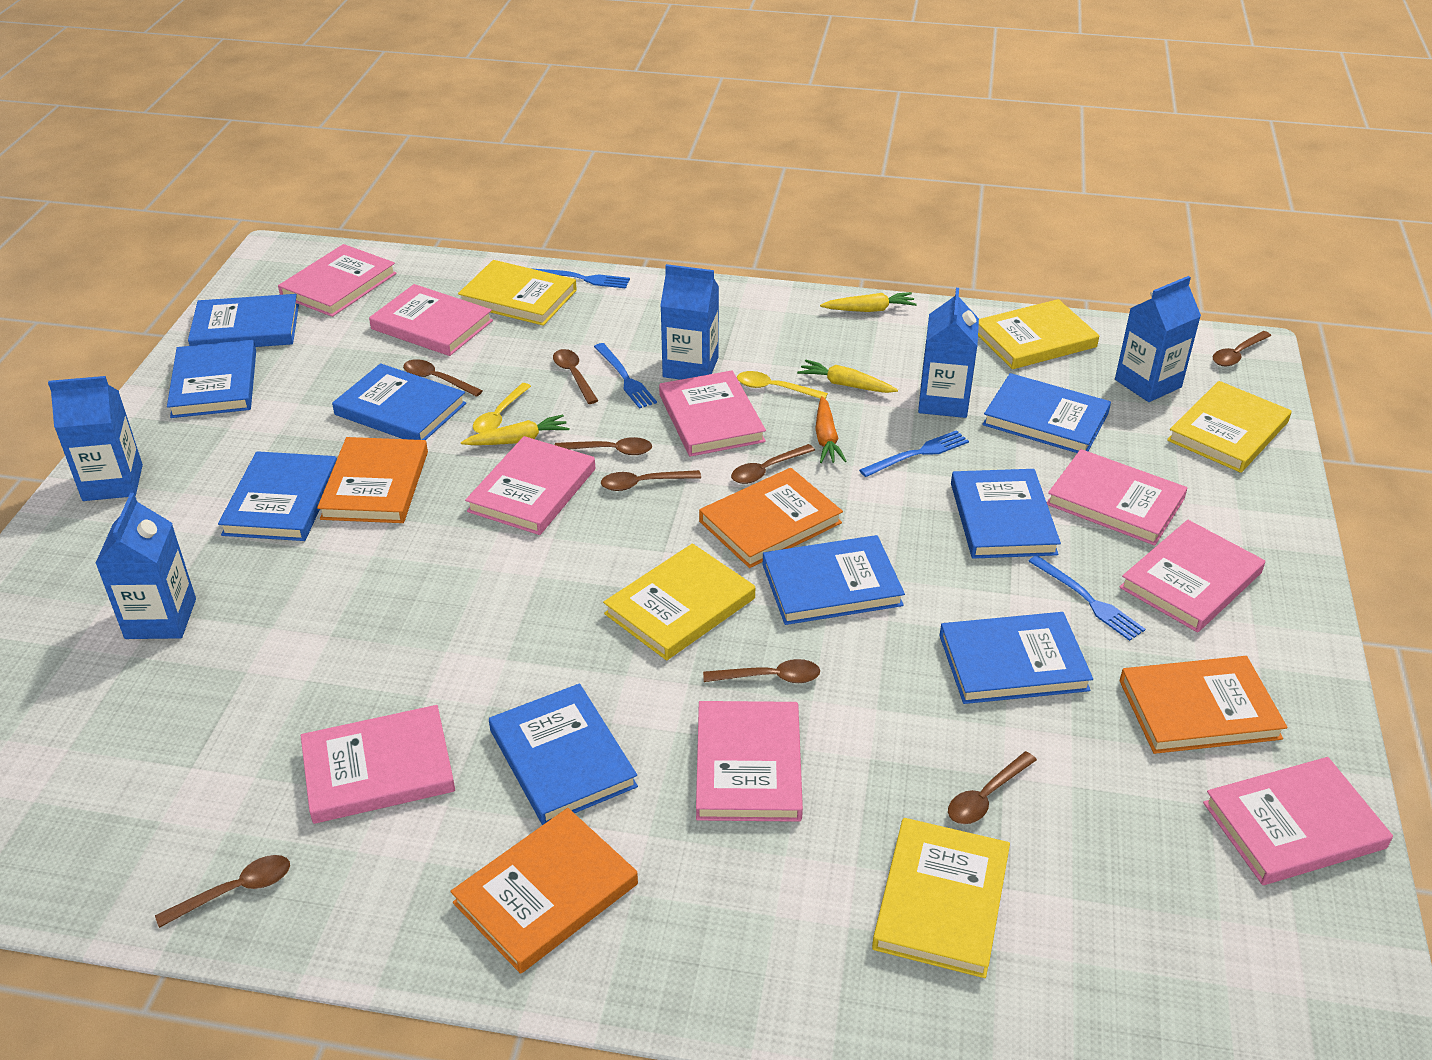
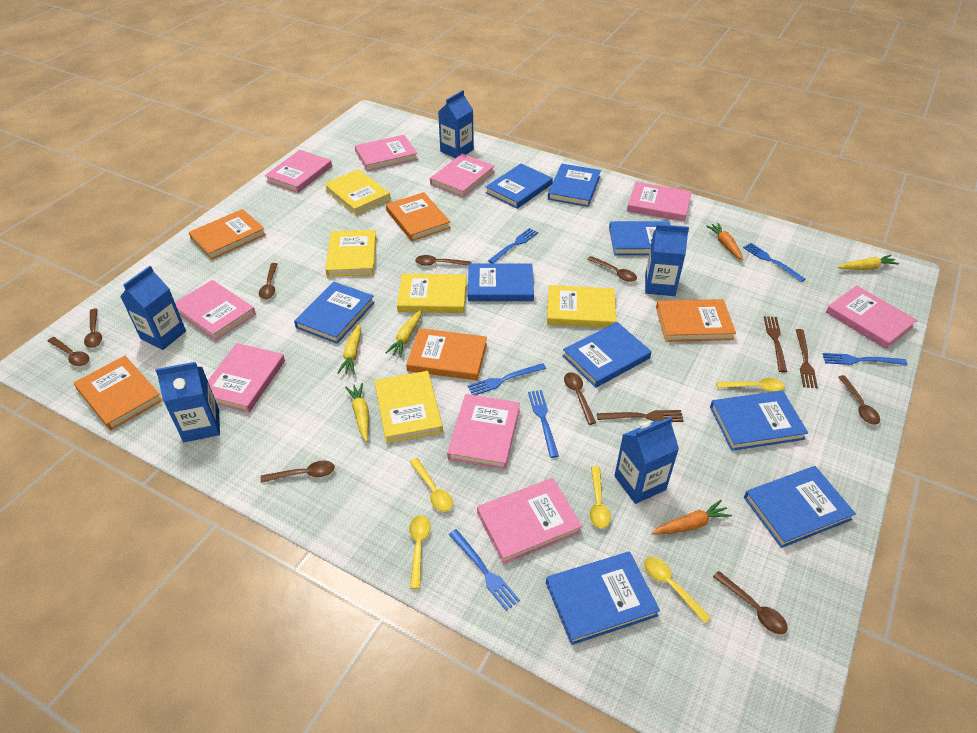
blue fork: [531,268,630,289] [594,343,657,409] [859,430,969,477] [1028,555,1145,641] = 4 -> [449,529,520,611] [468,363,546,395] [488,228,538,263] [528,390,559,458] [743,243,805,282] [822,353,907,365] = 6
brown fork: none = 0 -> [597,410,684,422] [764,316,787,372] [796,329,818,389] = 3
orange book: [317,437,428,523] [450,808,638,974] [699,468,843,568] [1119,656,1287,754] = 4 -> [74,356,163,430] [188,209,266,260] [386,192,451,241] [406,328,487,380] [656,299,736,342] = 5
orange carrot: [815,396,847,463] = 1 -> [652,500,732,535] [706,223,744,260] = 2
yellow carrot: [461,414,570,445] [797,360,898,393] [820,292,917,312] = 3 -> [337,324,361,374] [345,383,369,442] [385,310,421,357] [838,255,899,270] = 4
yellow spoon: [473,383,531,433] [737,371,828,399] = 2 -> [409,515,430,589] [410,458,453,512] [590,466,611,529] [644,557,711,624] [716,378,785,392] = 5

